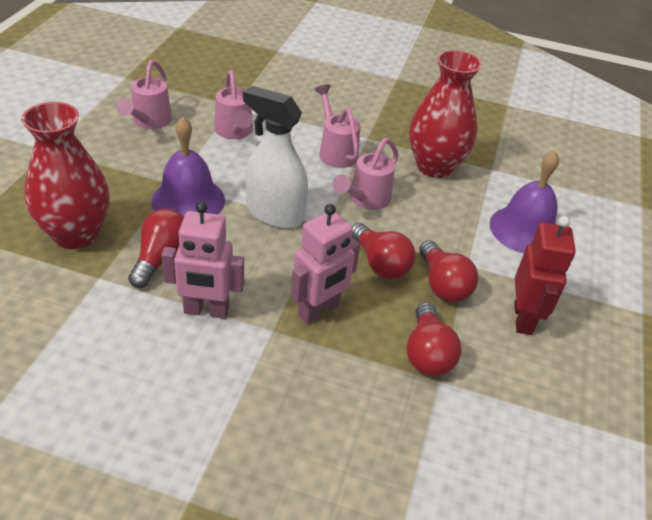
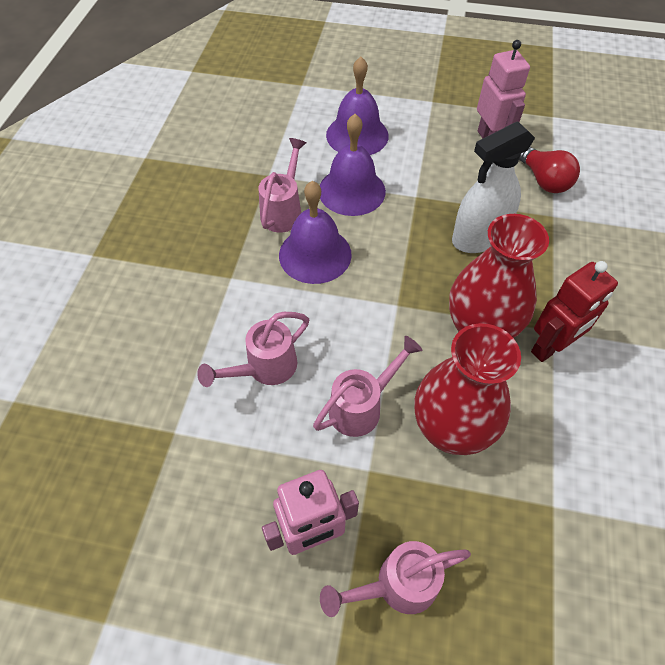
purple bell: [151,117,225,216] [490,151,559,253] = 2 -> [279,181,352,284] [320,114,386,216] [326,57,389,155] = 3
red light bulb: [128,209,184,288] [352,223,416,279] [407,302,462,376] [419,240,479,302] = 4 -> [519,147,580,193] = 1

